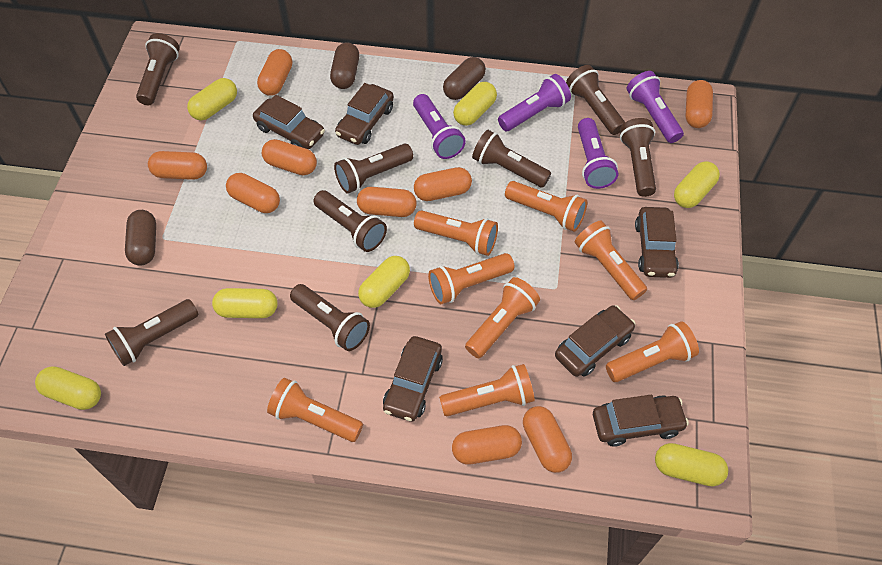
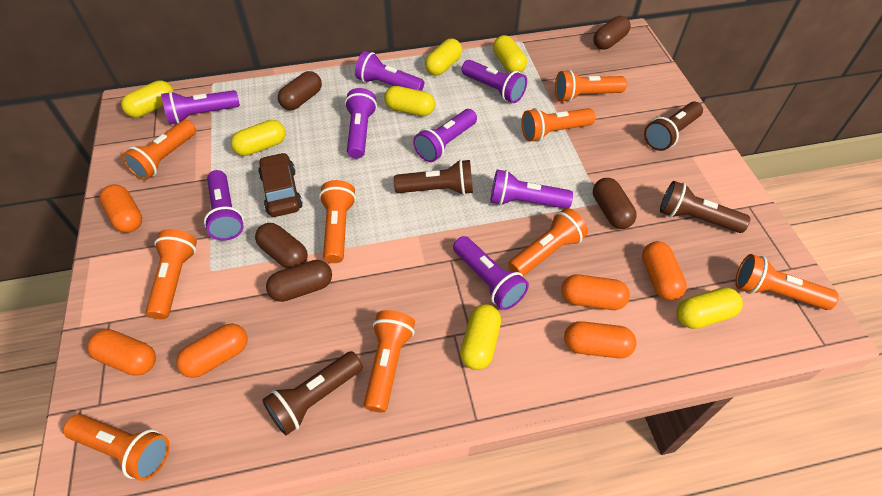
brown capsule: [125,210,156,266] [330,42,359,89] [443,57,486,100] = 3 -> [255,223,308,269] [266,260,332,302] [278,71,322,110] [593,16,631,50] [593,178,637,229] = 5
brown car: [253,95,325,149] [335,83,394,145] [383,336,443,422] [555,305,636,377] [593,395,689,446] [635,207,679,278] = 6 -> [258,152,303,217] = 1
brown flashlight: [105,299,198,366] [136,33,180,105] [290,284,370,351] [314,190,387,252] [334,144,413,194] [472,130,551,188] [566,65,625,135] [620,118,656,197] = 8 -> [262,351,363,436] [394,159,473,195] [644,102,703,151] [660,181,750,233] = 4
orange capsule: [148,151,207,180] [226,173,280,213] [257,49,292,96] [262,139,317,175] [357,187,417,217] [414,167,472,201] [452,425,522,465] [523,406,572,473] [686,80,713,128] = 9 -> [87,329,156,376] [99,184,142,233] [176,323,248,378] [561,274,630,310] [564,321,636,358] [642,241,687,301] = 6
orange flashlight: [267,378,363,442] [414,210,498,256] [428,253,514,304] [439,364,535,416] [465,277,540,358] [505,181,587,232] [575,221,647,300] [606,321,699,382] = 8 -> [63,414,170,481] [122,120,196,180] [146,229,197,319] [319,180,356,263] [364,310,415,413] [508,208,588,276] [521,108,596,142] [555,70,627,102] [735,254,839,310] = 9
purple flashlight: [413,94,466,159] [498,74,571,131] [578,118,619,189] [627,71,684,143] = 4 -> [161,90,240,124] [204,170,244,241] [345,88,377,159] [355,51,424,91] [413,109,477,162] [453,236,529,310] [462,60,527,103] [491,169,573,208] = 8

